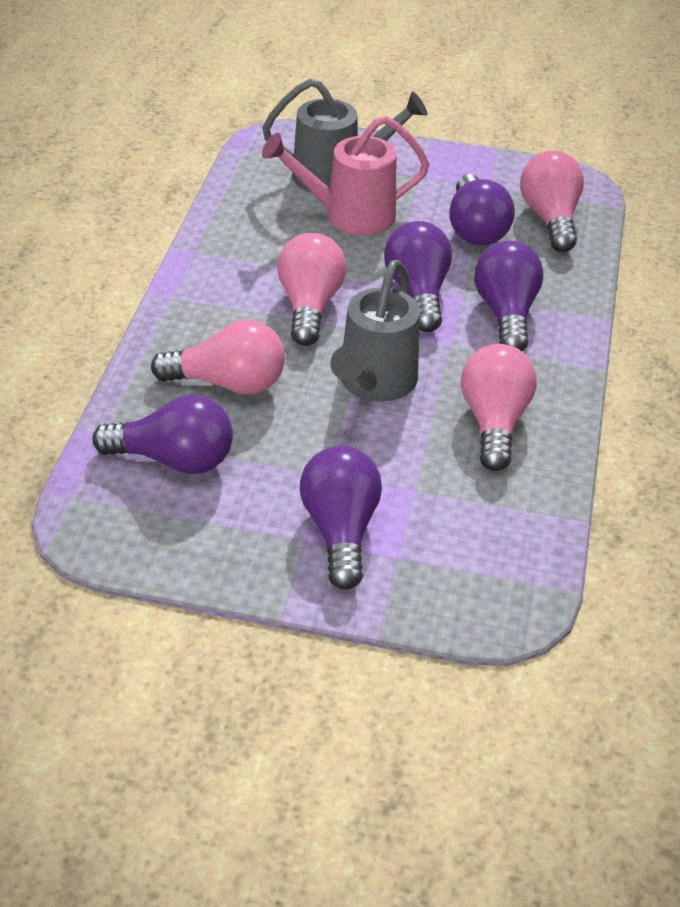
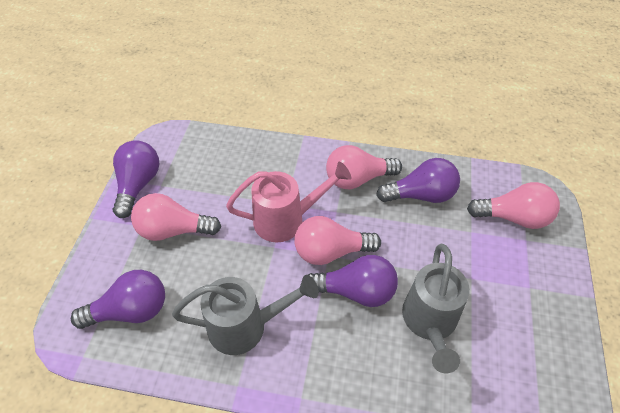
purple light bulb: [92,395,233,474] [300,446,382,590] [384,221,452,332] [449,174,515,245] [474,241,544,351] = 5 -> [71,270,165,329] [113,140,159,218] [308,255,398,307] [376,158,460,203] = 4

